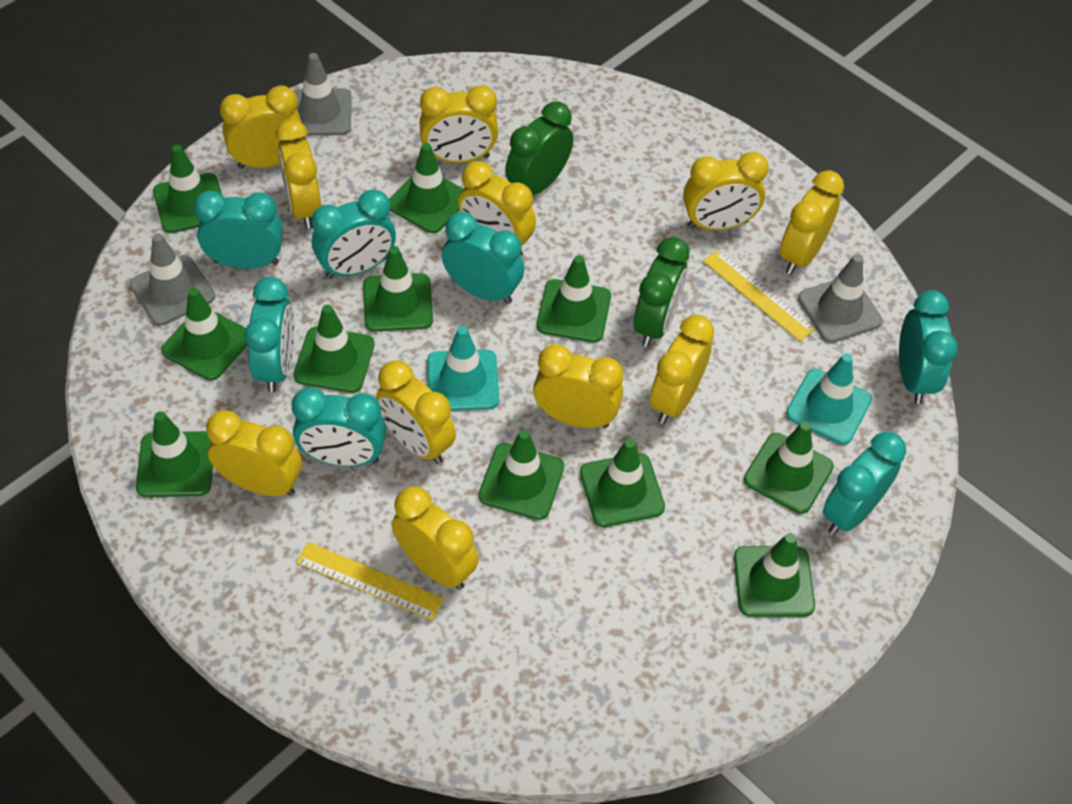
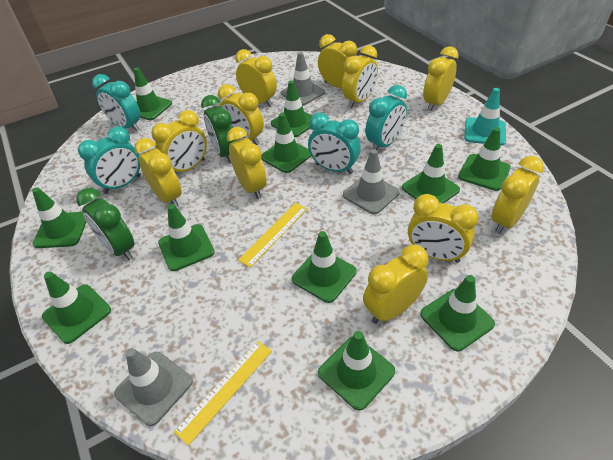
turquoise clock: [194,191,283,269] [245,277,294,393] [292,388,386,467] [312,189,396,279] [442,212,524,304] [823,431,906,535] [899,290,958,404] = 7 -> [78,126,141,194] [92,74,140,132] [308,113,361,174] [365,85,407,150] = 4
turquoise traffic cone: [427,326,499,411] [786,353,872,445] = 2 -> [464,88,506,146] = 1

